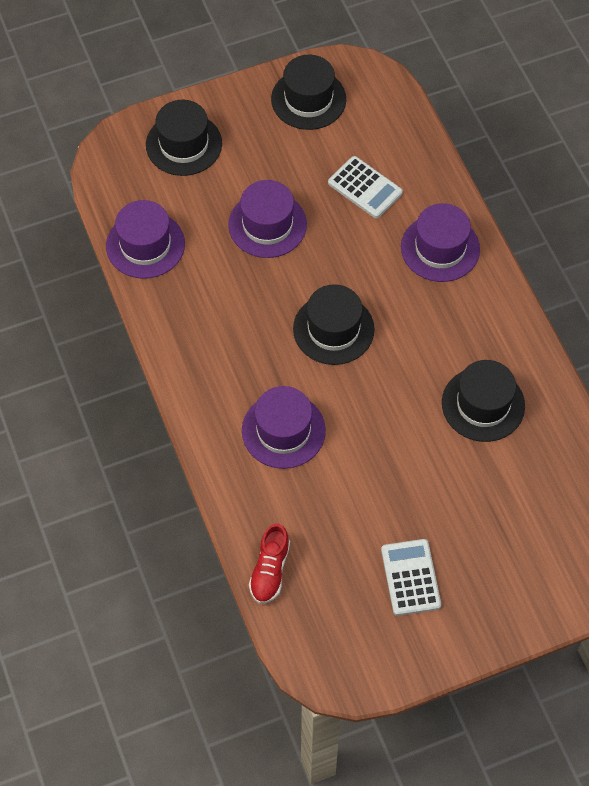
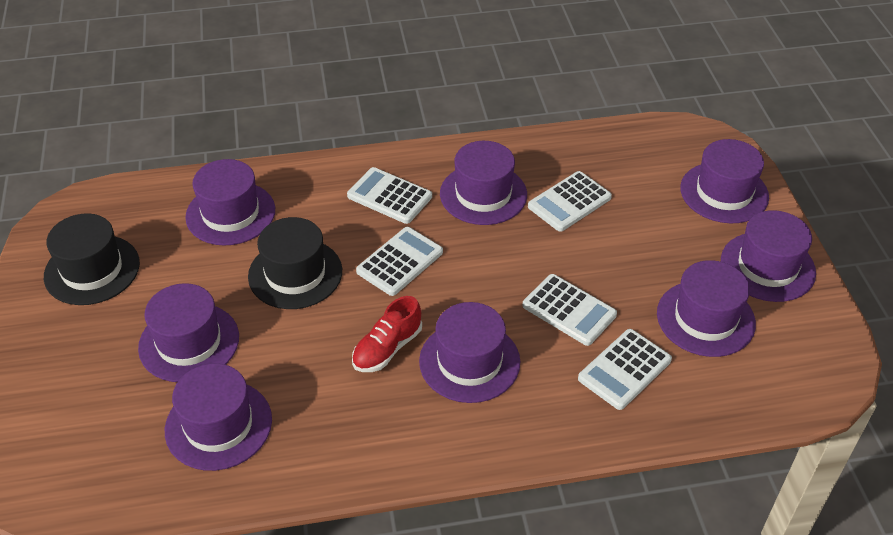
black hat: [146,100,222,176] [271,55,346,130] [293,284,374,365] [442,360,525,442] = 4 -> [44,213,140,305] [248,217,342,309] = 2
purple hat: [106,200,185,279] [228,180,307,258] [242,386,326,469] [401,203,480,282] = 4 -> [138,283,239,382] [165,363,272,471] [185,159,275,246] [419,302,520,403] [440,141,527,225] [657,260,756,357] [680,139,769,223] [721,210,816,302] = 8
white calculator: [328,156,403,218] [381,539,441,616] = 2 -> [347,167,432,224] [356,227,443,296] [522,274,617,346] [528,171,612,232] [578,329,672,410] = 5

